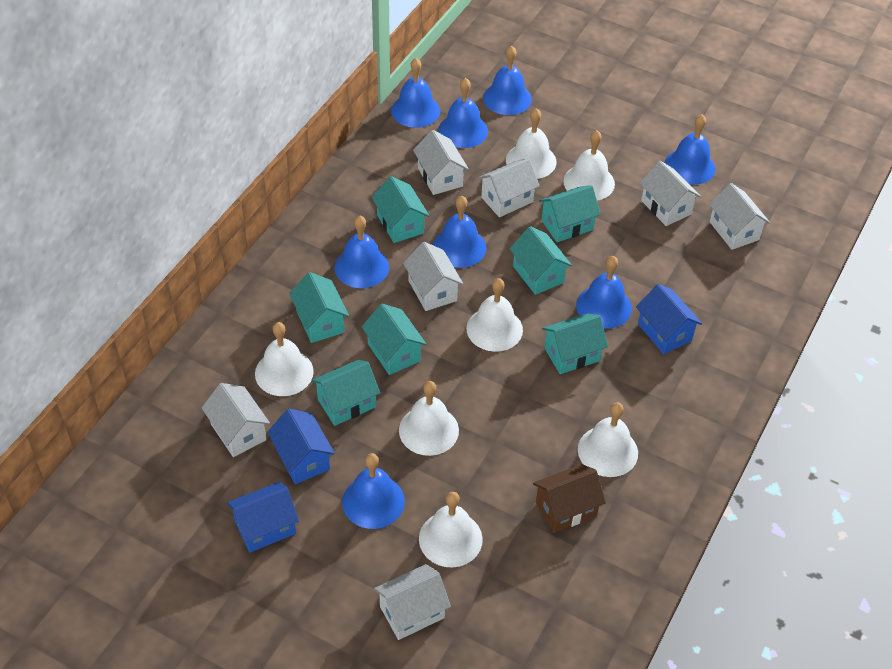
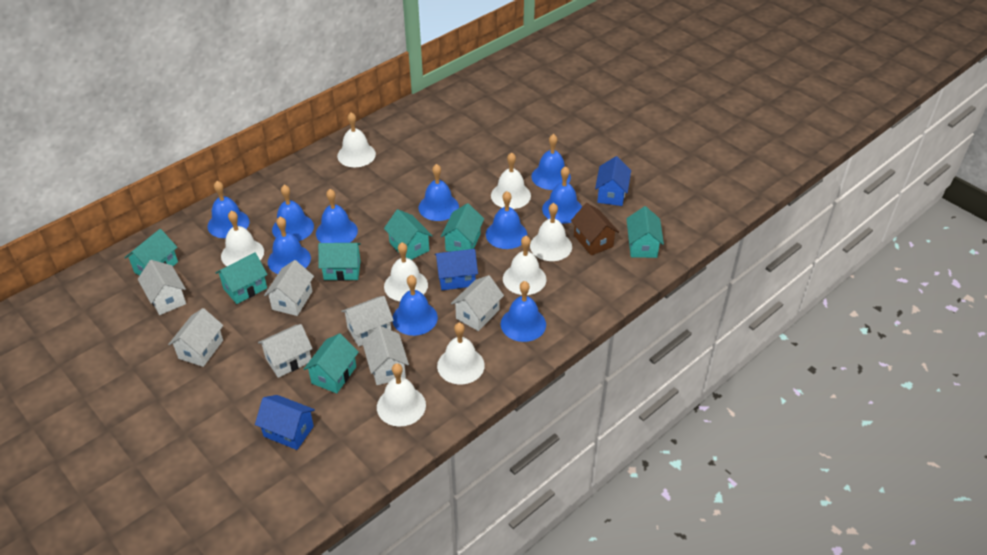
blue bell: [335,216,389,288] [342,453,405,529] [391,58,440,128] [433,196,486,268] [438,78,488,148] [483,46,532,115] [576,256,632,329] [665,114,716,185] = 8 -> [208,181,250,238] [268,217,311,274] [272,185,314,241] [316,189,358,243] [392,275,438,336] [419,164,459,221] [486,191,527,249] [501,281,546,342] [532,134,571,190] [542,166,582,224] = 10
white bell: [255,322,314,396] [399,381,459,456] [419,492,483,568] [466,278,523,352] [506,108,556,179] [563,130,615,201] [578,402,638,477] = 7 -> [221,211,264,266] [337,112,376,167] [377,363,426,427] [384,242,428,301] [437,323,485,384] [491,152,531,209] [503,236,546,295] [530,203,572,261] = 8

